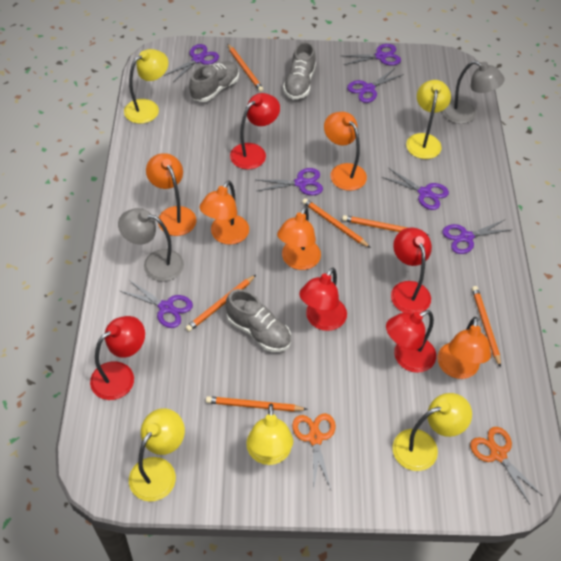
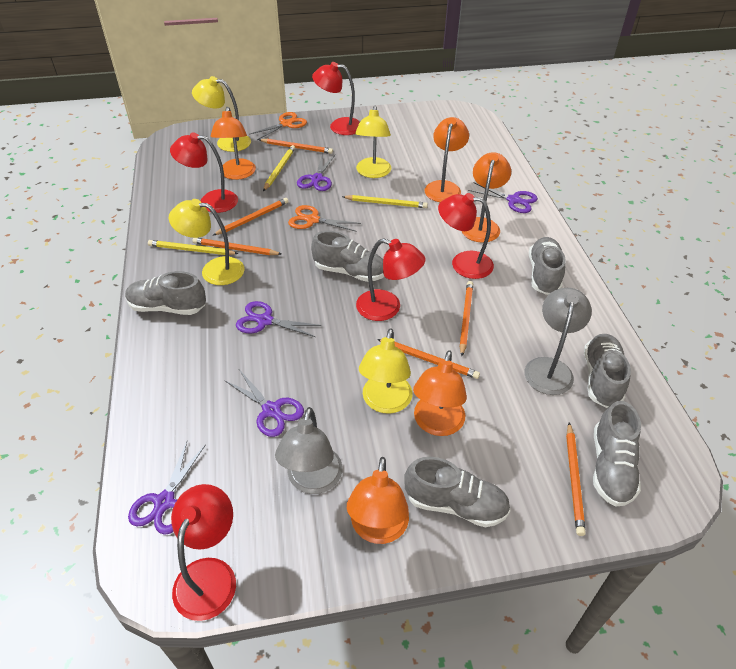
grey shoe: [189,61,239,102] [226,289,291,352] [283,42,316,99] = 3 -> [125,271,206,315] [311,231,385,282] [404,457,511,527] [529,237,566,295] [584,334,631,408] [593,401,641,507] = 6
purple scissors: [120,279,193,328] [164,44,219,82] [257,168,323,195] [343,44,401,66] [347,68,404,103] [382,168,449,210] [443,220,510,254] = 7 -> [128,442,206,535] [224,370,304,437] [236,301,321,337] [297,154,335,191] [468,182,538,213] = 5
yellow lamp: [124,49,168,124] [129,408,185,502] [246,404,293,465] [393,393,472,471] [406,80,451,159] = 5 -> [169,199,245,285] [192,76,251,152] [355,106,391,178] [359,328,412,414] = 4
yellow pencil: none = 0 -> [148,240,239,255] [263,145,295,191] [342,195,428,208] = 3

